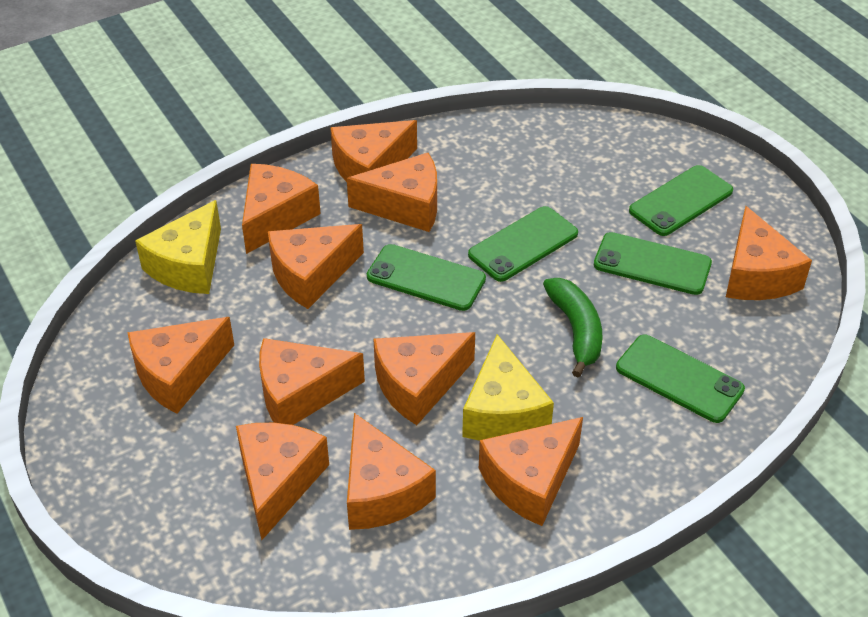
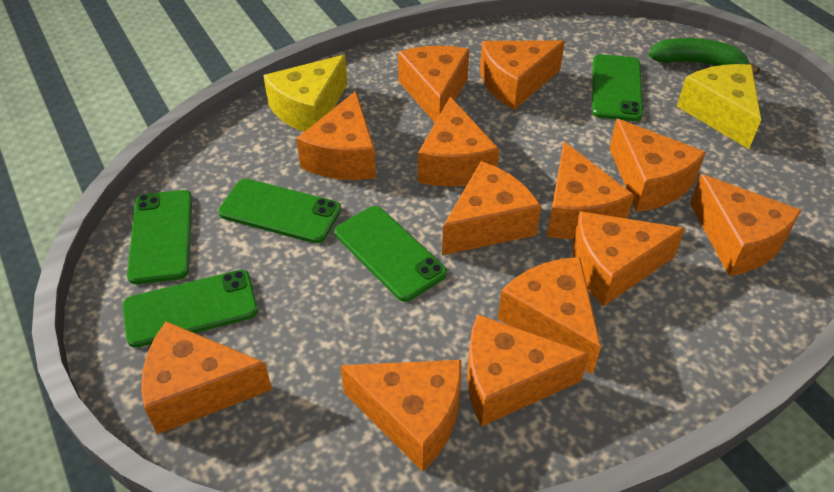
orange cheese: [127,317,234,414] [236,423,329,540] [242,164,321,254] [259,338,365,425] [268,224,364,309] [330,120,417,182] [347,153,437,232] [347,413,436,530] [373,332,475,425] [479,417,583,526] [726,206,812,300] = 11 -> [141,321,272,435] [296,91,376,180] [340,360,461,472] [398,46,469,123] [418,97,499,187] [442,161,541,255] [467,314,589,427] [480,40,565,110] [498,257,601,375] [547,142,634,239] [573,211,685,306] [609,119,706,212] [690,174,801,276] = 13

